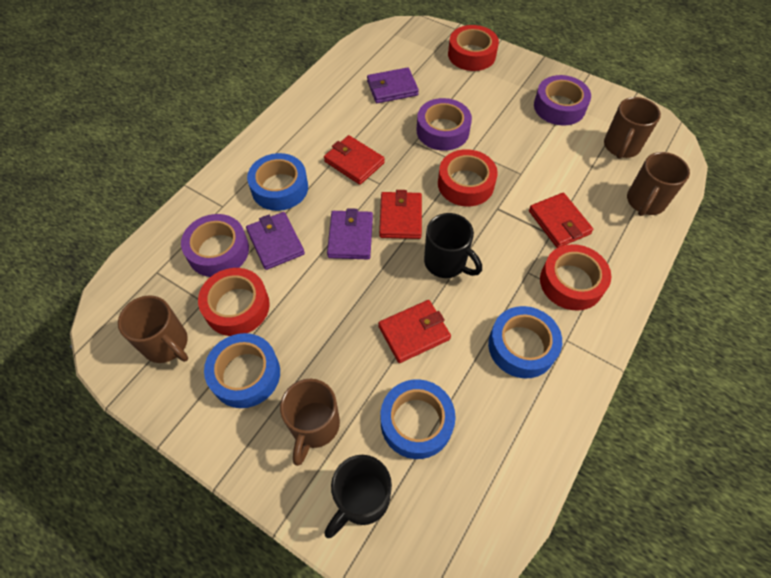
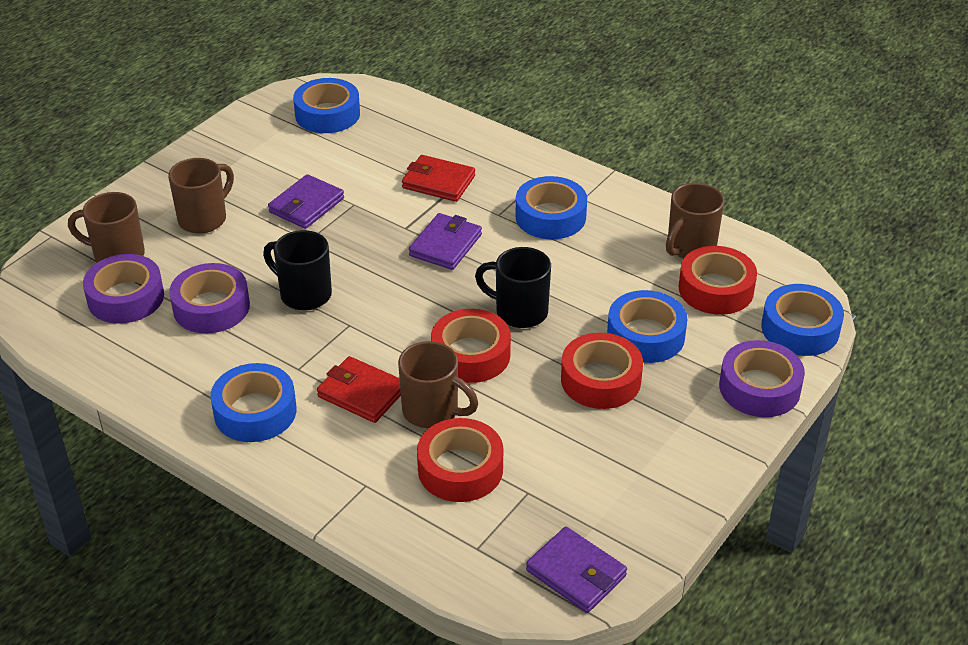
blue tape: [204,333,280,408] [247,153,308,211] [380,379,456,459] [488,306,562,378] = 4 -> [210,363,296,442] [293,78,360,133] [516,176,587,239] [607,290,687,363] [761,284,844,356] = 5
red wallet: [324,135,385,185] [378,300,451,363] [379,190,422,239] [529,193,593,248] = 4 -> [317,356,401,423] [402,155,475,202] = 2

